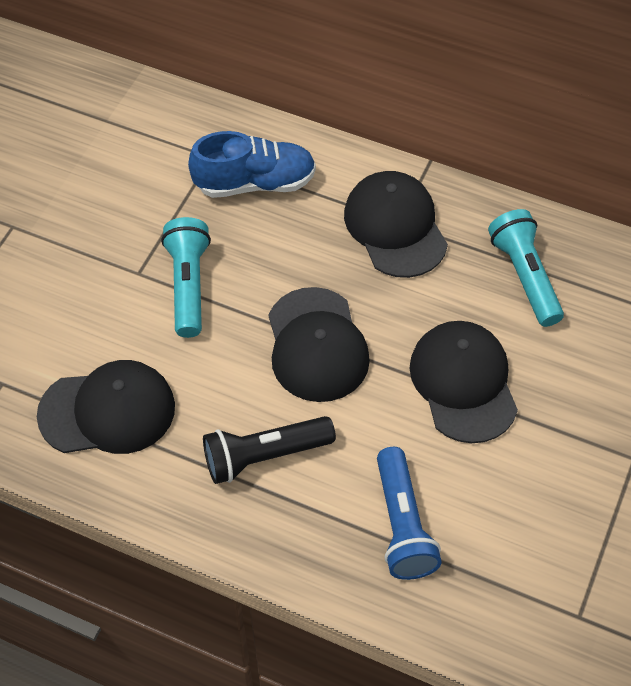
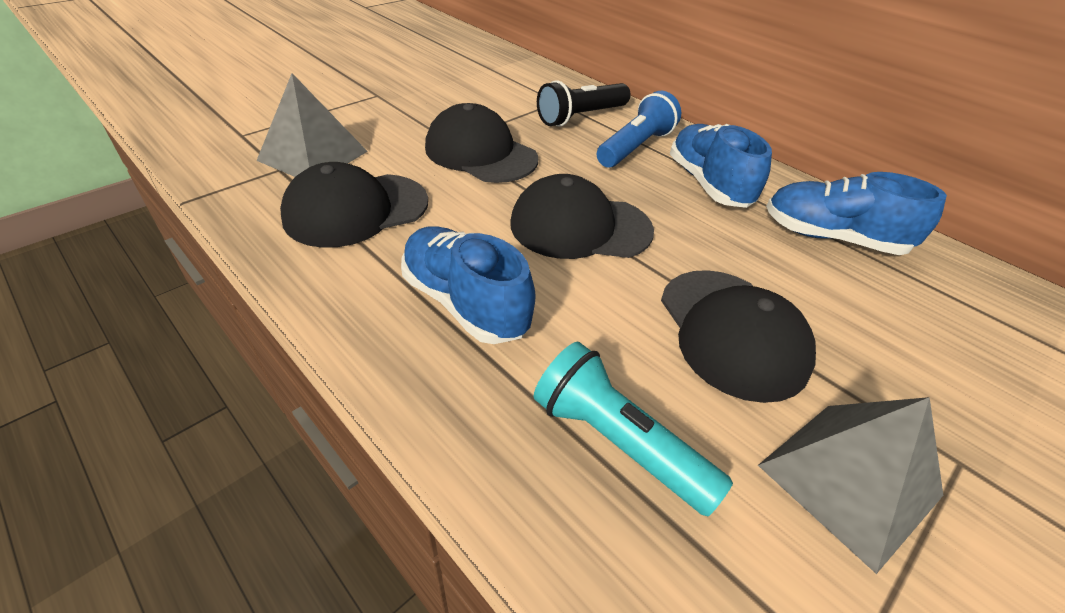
blue shoe: [188,131,316,198] = 1 -> [401,226,535,344] [670,124,772,208] [766,172,947,255] = 3
grey pyramid: none = 0 -> [257,73,368,177] [758,397,943,574] = 2
turquoise flashlight: [161,217,211,338] [488,209,564,327] = 2 -> [534,342,733,517] = 1

